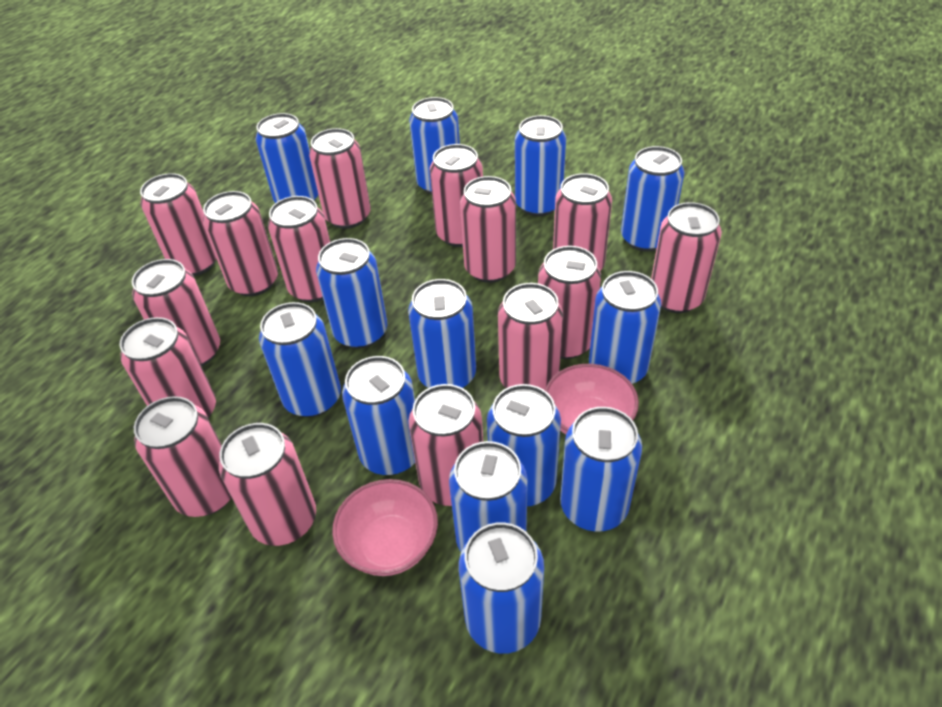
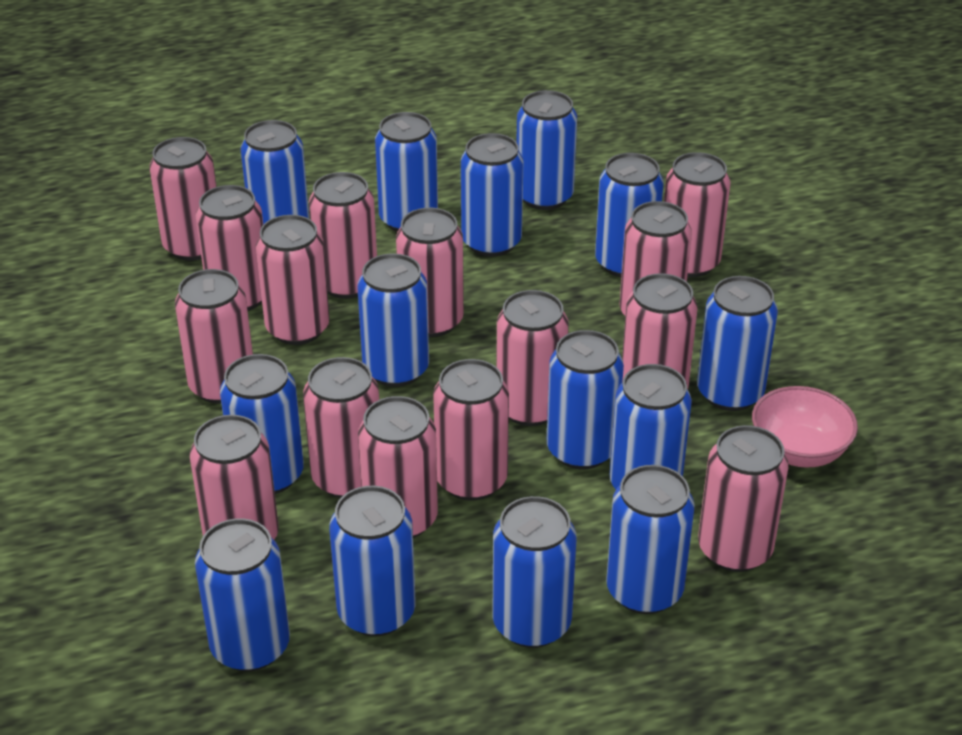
blue can: [256,113,318,203] [259,302,341,417] [316,238,387,349] [342,356,415,475] [408,279,476,388] [409,97,460,194] [449,441,528,552] [459,522,544,654] [487,384,561,506] [515,115,566,216] [560,407,642,532] [589,271,661,384] [621,146,684,252] = 13 -> [195,518,290,671] [220,354,304,494] [241,120,309,224] [329,486,415,636] [357,253,429,387] [375,112,438,232] [461,133,523,257] [492,496,577,648] [516,90,577,210] [547,330,624,469] [595,153,664,277] [606,465,695,614] [610,364,692,489] [697,276,778,411] = 14
pink bowl: [332,479,438,576] [545,364,639,435] = 2 -> [752,386,858,468] = 1

